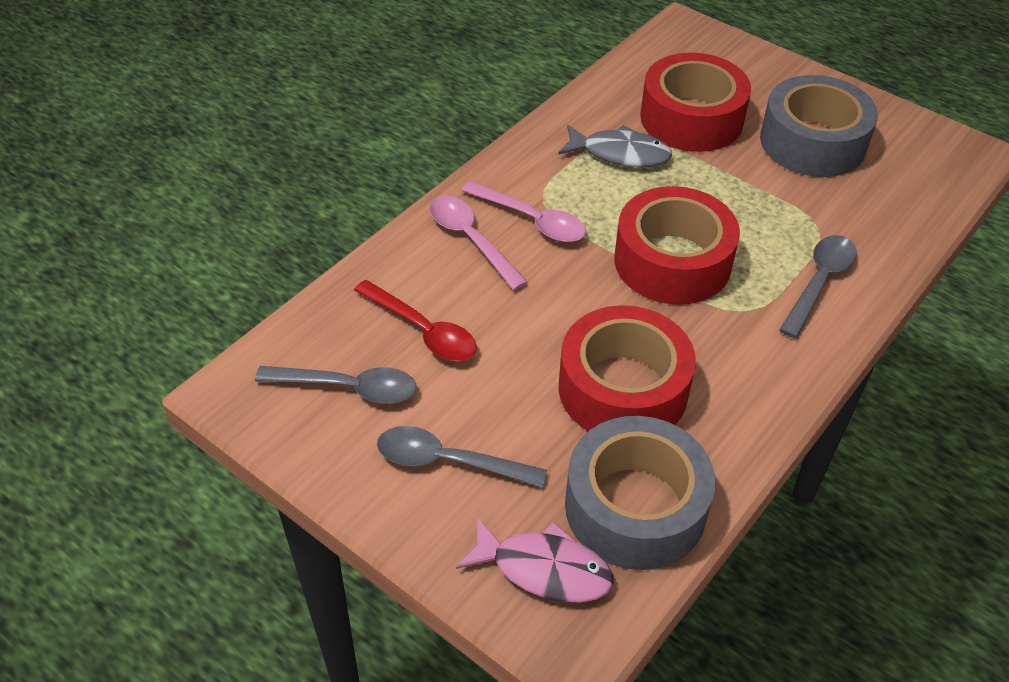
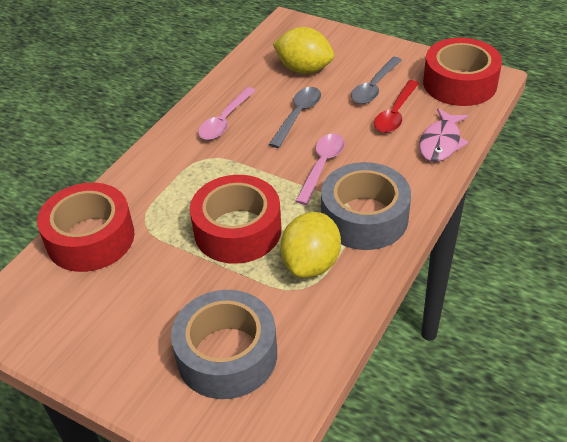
grey fish: [558,125,672,167] = 1 -> none = 0
grey spoon: [255,366,416,404] [377,426,547,488] [779,235,857,338] = 3 -> [269,87,321,148] [351,57,402,104] = 2
yellow lemon: none = 0 -> [273,27,334,74] [280,212,341,278] = 2

